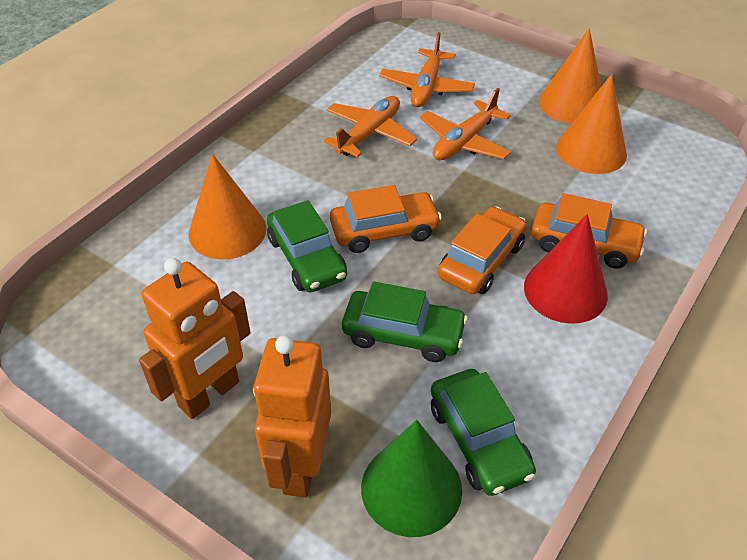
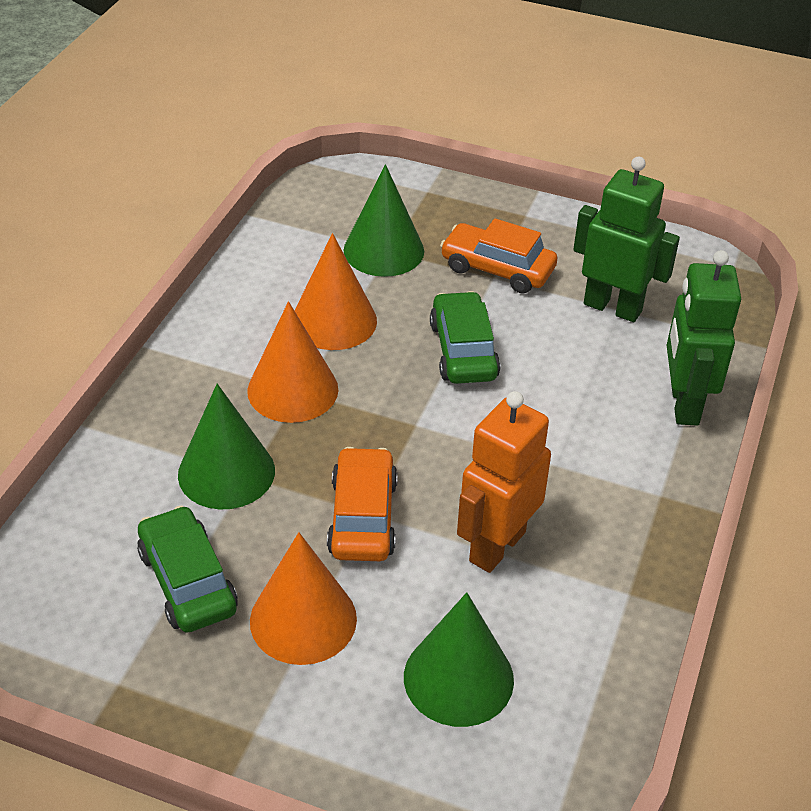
green car: [267,200,347,292] [342,282,468,362] [431,369,536,496] = 3 -> [137,505,238,633] [430,291,501,384] = 2
green cone: [361,420,462,537] = 1 -> [178,384,275,509] [343,164,424,277] [404,592,514,727] = 3
green robot: none = 0 -> [573,156,680,322] [667,250,741,426] = 2
orange car: [330,185,442,253] [438,206,527,294] [531,193,647,269] = 3 -> [327,447,398,561] [440,218,557,294] = 2
orange plane: [324,96,417,157] [379,32,475,107] [420,88,511,160] = 3 -> none = 0
orange robot: [139,258,251,419] [253,335,331,498] = 2 -> [457,391,551,573] = 1
red cone: [524,214,608,324] = 1 -> none = 0

